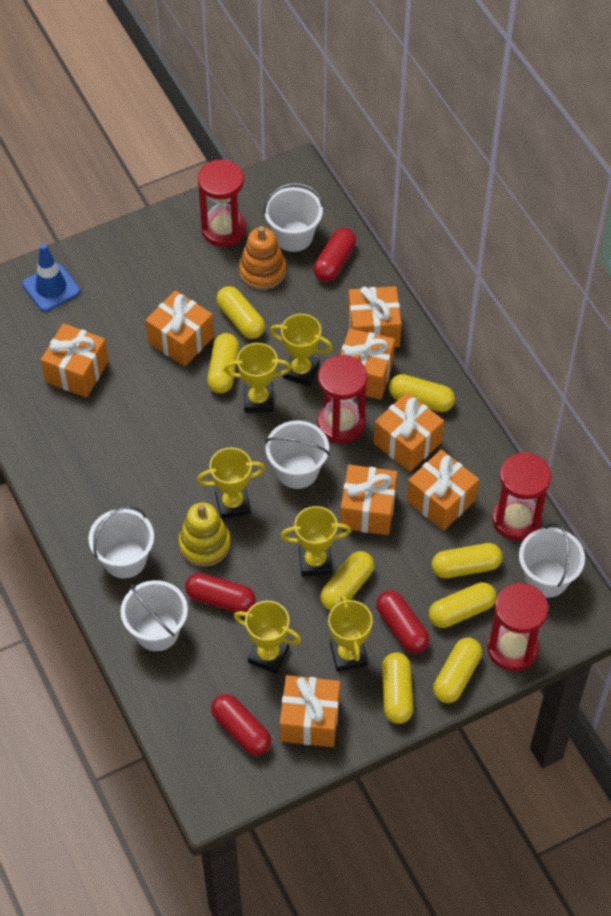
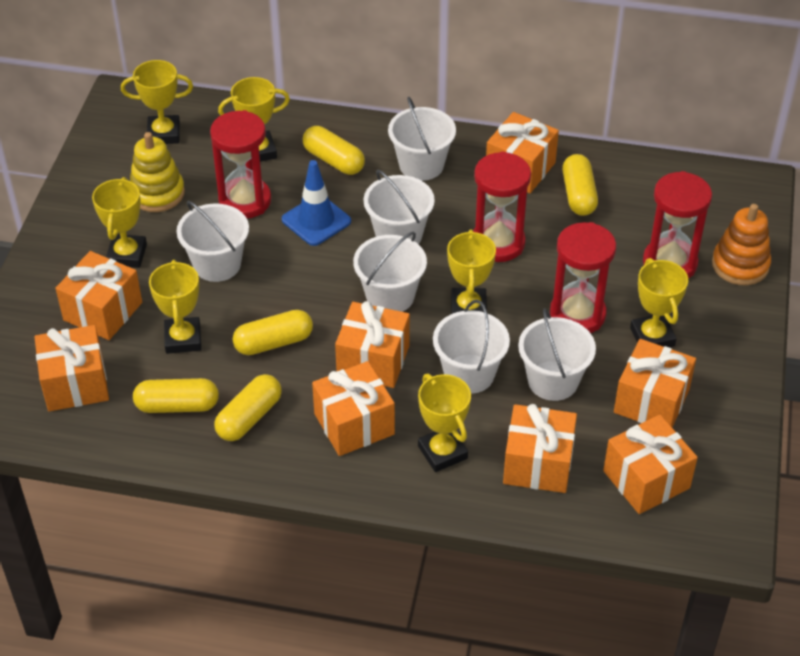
red capsule: [185,573,256,612] [211,694,271,755] [313,228,356,282] [376,590,429,653] = 4 -> none = 0
white bucket: [89,506,154,578] [121,580,188,651] [263,183,324,252] [265,420,330,489] [519,522,585,598] = 5 -> [177,201,249,282] [353,232,427,312] [364,170,435,244] [388,97,456,181] [433,300,510,394] [518,308,596,401] = 6
yellow capsule: [207,333,239,393] [216,286,265,339] [320,551,374,610] [382,652,413,724] [389,374,455,412] [429,582,496,628] [432,543,503,578] [433,638,482,703] = 8 -> [133,378,219,413] [214,374,282,441] [232,310,313,355] [303,126,365,175] [562,154,598,216] = 5
yellow trophy: [197,447,265,519] [224,343,291,413] [234,601,302,674] [270,314,333,386] [280,506,351,576] [328,594,373,672] = 6 -> [92,177,147,268] [121,60,193,144] [149,260,201,354] [218,77,290,162] [418,374,471,472] [447,230,496,314] [630,258,688,347] = 7

